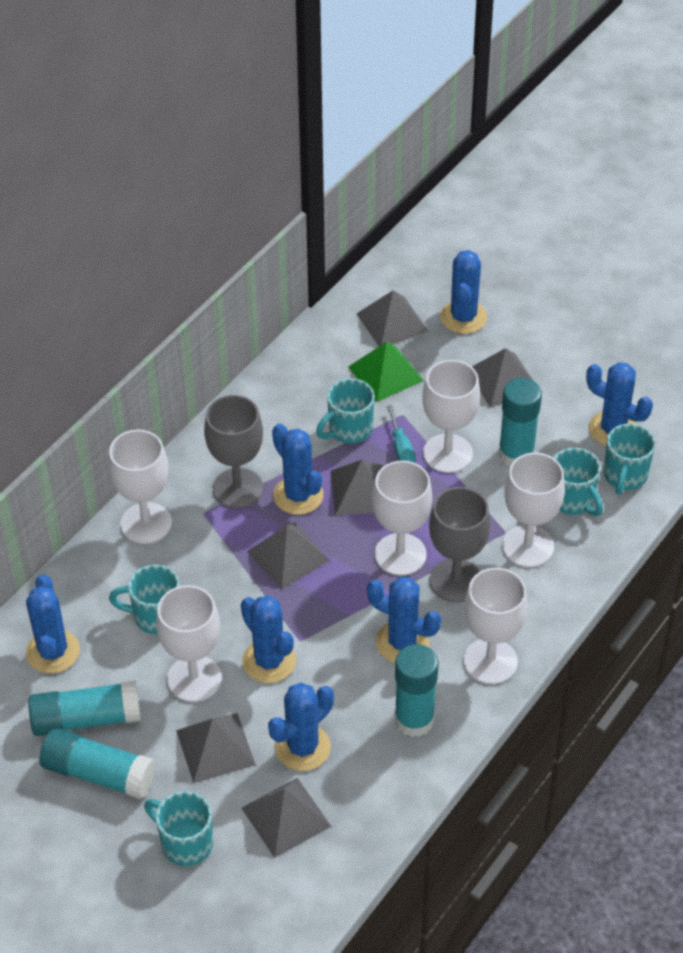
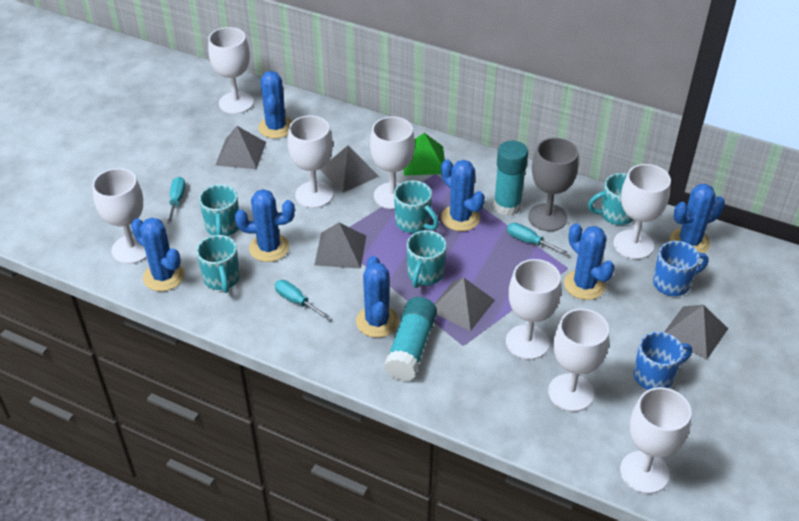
blue mug: none = 0 -> [634,332,692,390] [653,241,708,296] = 2
grey goblet: [204,395,263,509] [429,487,490,602] = 2 -> [528,137,579,231] = 1
grey pyramid: [176,713,256,783] [241,778,331,858] [247,523,330,589] [331,460,384,516] [356,290,429,346] [472,348,533,408] = 6 -> [215,126,266,169] [315,222,366,269] [320,145,379,193] [435,278,495,331] [664,305,728,360] = 5
turquoise glue stick: [28,681,141,736] [39,728,156,799] [394,644,438,737] [498,378,542,466] = 4 -> [384,297,437,381] [493,140,528,216] = 2
turquoise screwdriver: [387,405,415,463] = 1 -> [167,177,185,223] [275,280,329,319] [507,223,568,255] = 3
white goblet: [108,430,172,544] [156,585,222,702] [372,461,432,576] [422,360,480,473] [463,568,528,684] [502,453,565,567] = 6 -> [92,168,147,264] [208,27,254,114] [288,116,333,208] [370,116,415,209] [506,259,561,360] [548,309,609,412] [613,164,671,259] [620,387,692,494] = 8

